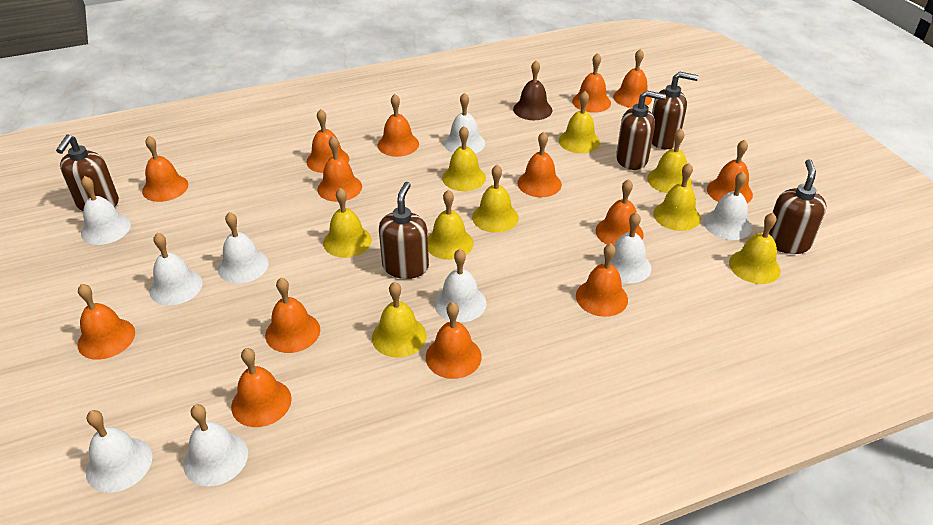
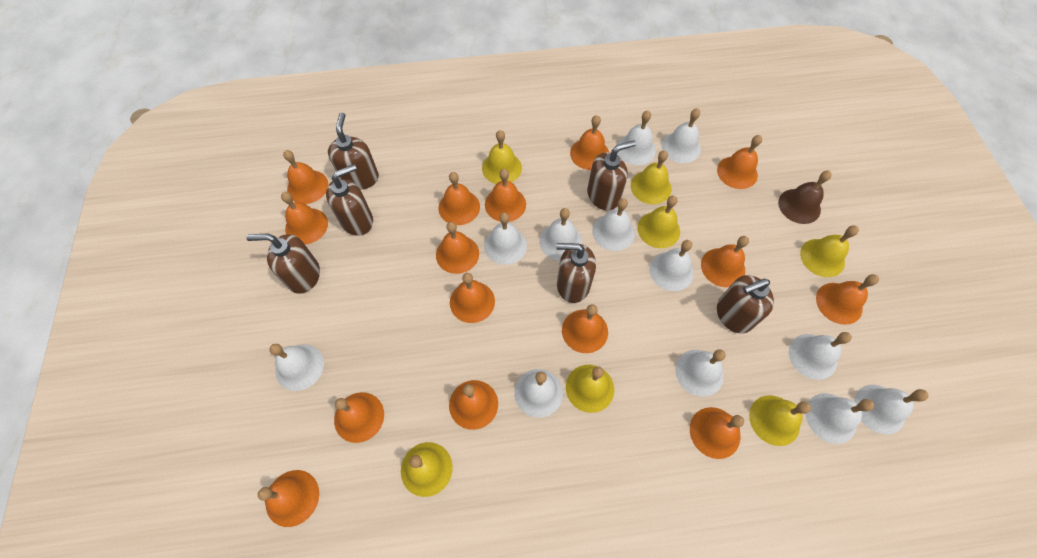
brown soap dispenser: [56,135,119,211] [379,182,429,279] [616,90,666,170] [652,72,698,149] [769,159,826,254] = 5 -> [246,233,320,294] [326,164,373,236] [328,112,379,190] [556,243,596,303] [587,140,636,210] [717,275,774,334] = 6
orange bell: [77,284,135,360] [142,136,188,202] [231,348,292,427] [265,278,320,353] [306,109,349,173] [318,136,362,202] [378,94,419,157] [426,302,482,379] [517,132,562,197] [572,53,611,113] [576,243,628,317] [596,179,644,245] [613,49,652,108] [707,139,753,203] = 14 -> [258,470,319,527] [281,192,328,244] [283,150,328,204] [334,392,384,443] [436,222,479,274] [438,172,480,225] [449,380,498,430] [450,273,495,323] [485,169,526,222] [562,304,608,353] [570,115,609,170] [690,407,744,459] [701,236,749,287] [717,135,762,189] [816,274,879,325] = 15
white bell: [81,176,131,245] [86,410,152,493] [149,233,202,305] [183,404,248,487] [218,212,269,284] [434,249,487,323] [444,92,485,153] [601,212,652,283] [703,171,752,240] = 9 -> [269,344,324,391] [484,212,527,265] [514,369,563,418] [539,208,582,260] [592,198,635,251] [617,110,656,165] [650,240,694,291] [661,108,701,163] [675,350,726,397] [789,332,852,380] [806,393,874,444] [854,385,929,434] = 12
yellow bell: [323,188,372,258] [372,282,427,357] [428,190,473,260] [442,126,486,191] [472,165,519,233] [559,91,600,153] [647,129,692,193] [653,163,701,231] [729,213,781,284] = 9 -> [401,442,453,497] [482,130,522,184] [566,365,614,413] [631,150,671,204] [638,196,680,248] [749,395,811,446] [800,225,859,277] = 7

